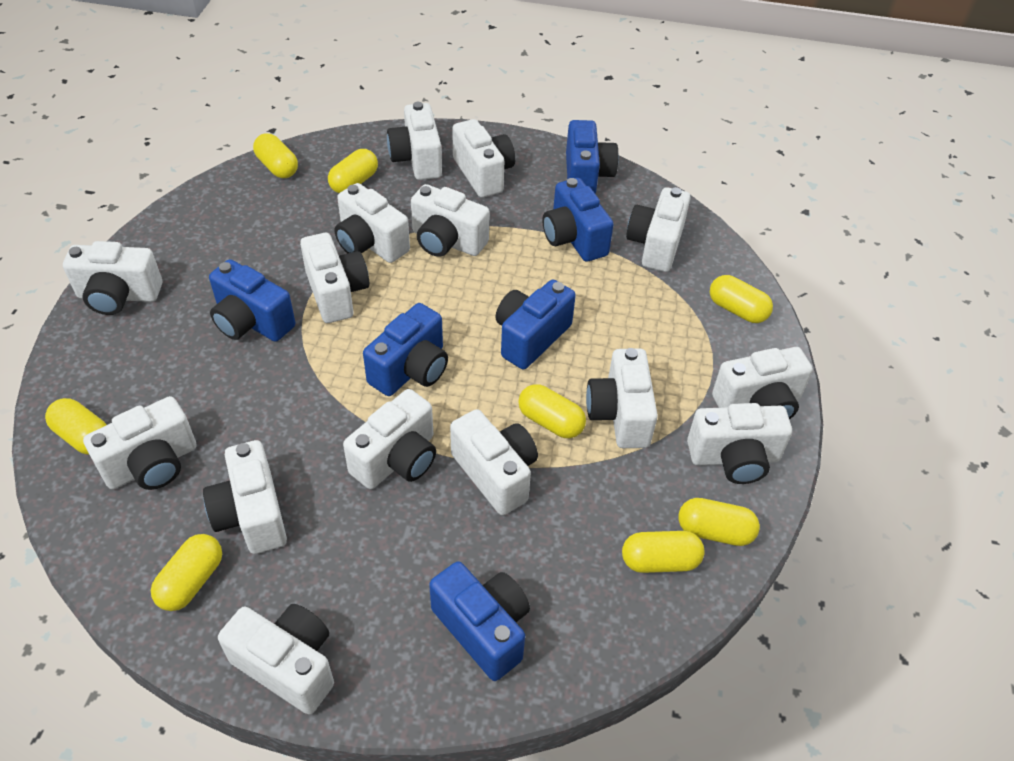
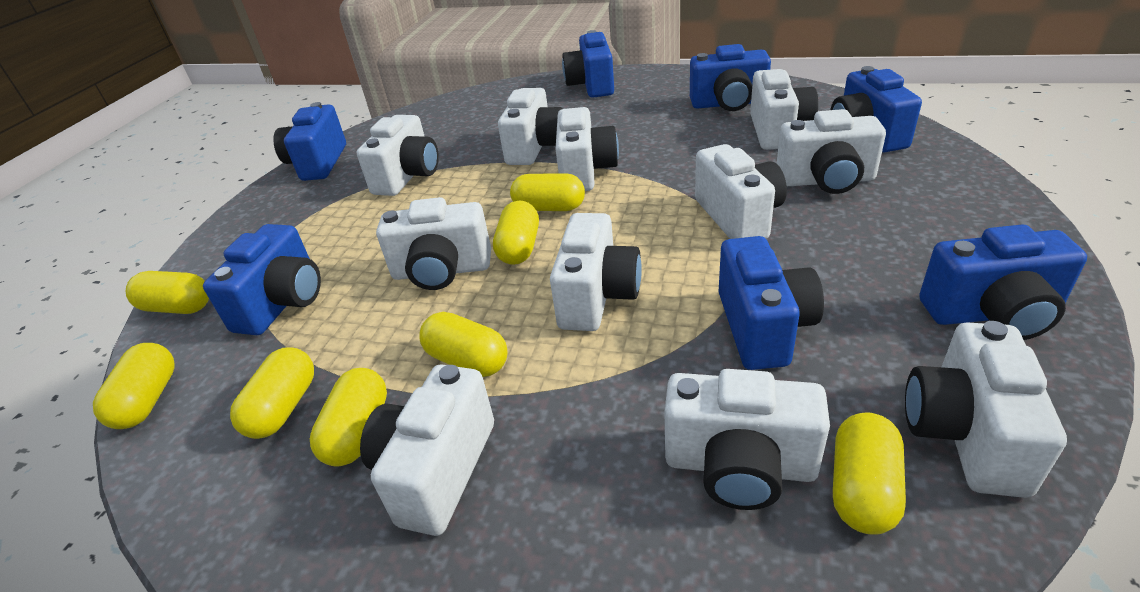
blue camera: [209,259,295,342] [363,303,448,396] [429,561,530,681] [495,279,576,369] [543,178,614,262] [566,120,619,194] = 6 -> [203,224,321,335] [273,102,346,181] [562,30,614,98] [690,44,771,111] [718,236,824,370] [830,66,922,152] [919,224,1087,340] = 7
white camera: [63,241,162,315] [83,396,197,490] [203,440,287,554] [218,604,334,715] [300,233,369,323] [334,183,410,263] [343,389,436,489] [387,102,442,180] [411,184,490,257] [450,409,538,515] [452,119,515,197] [586,348,658,448] [626,187,691,272] [687,403,792,484] [712,347,813,420] = 15 -> [357,115,439,196] [360,364,494,536] [376,197,491,290] [498,88,563,165] [550,213,642,331] [556,107,619,191] [665,369,830,510] [695,144,787,239] [750,69,818,150] [777,109,886,194] [905,321,1067,498] = 11

